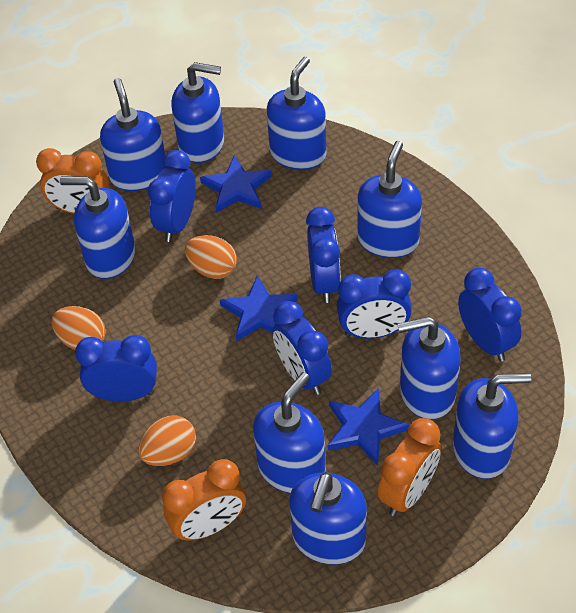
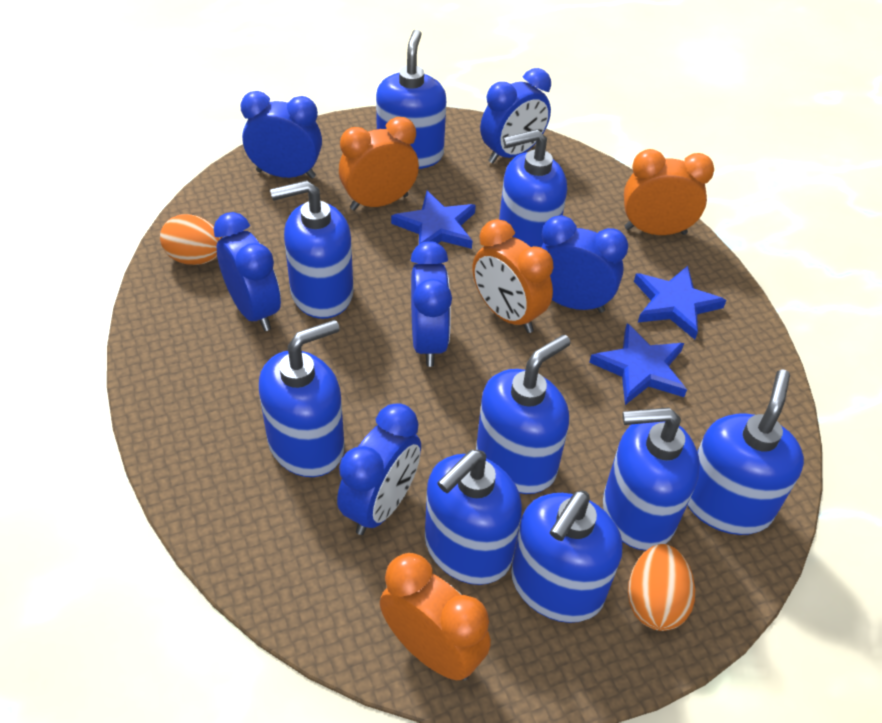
orange clock: [36,148,109,214] [162,459,246,541] [378,418,441,516] = 3 -> [339,117,419,211] [380,553,491,681] [473,219,554,333] [624,149,714,235] = 4
orange egg: [52,306,106,350] [138,415,196,466] [185,235,237,279] = 3 -> [160,214,222,265] [628,544,695,631] = 2

